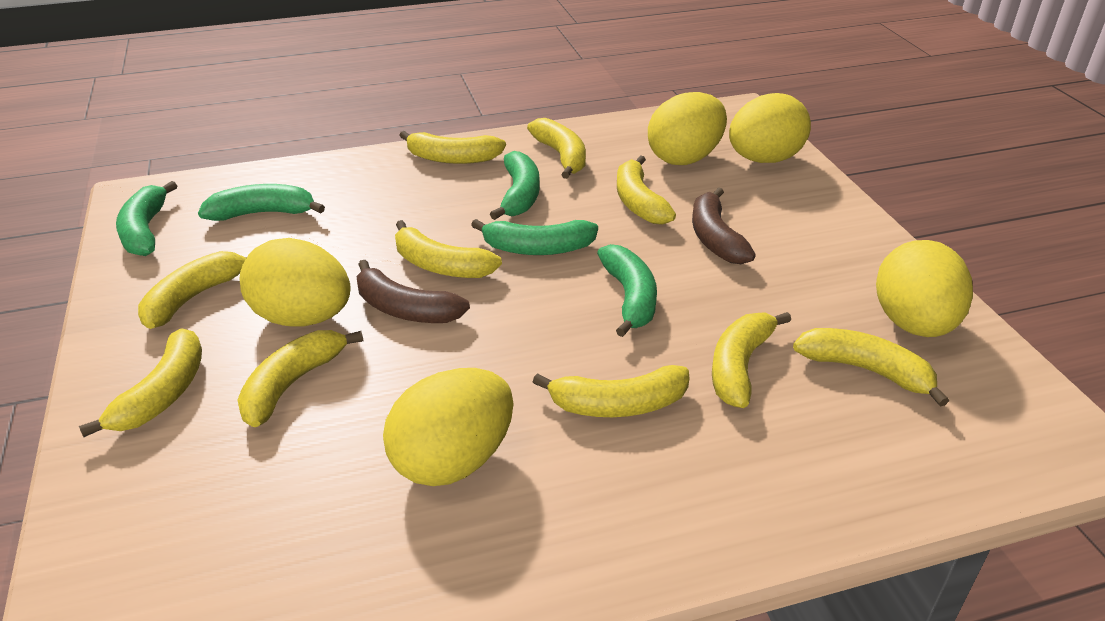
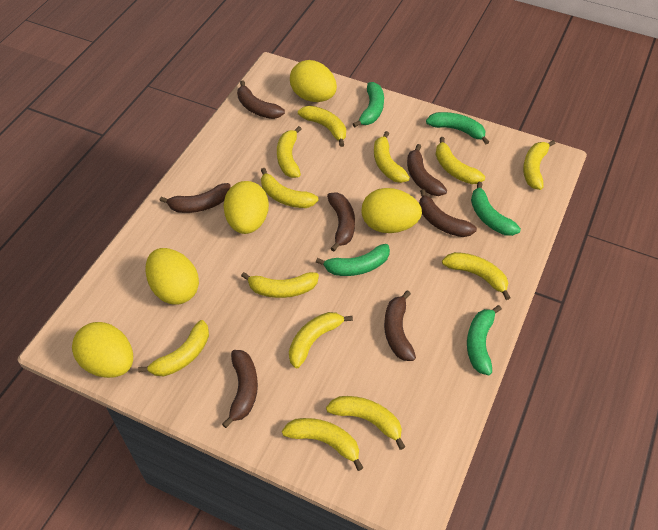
brown banana: [357,260,470,323] [692,187,756,264] = 2 -> [160,183,231,213] [222,350,258,428] [237,80,285,119] [327,193,355,252] [384,290,416,361] [407,144,447,196] [419,189,477,237] = 7
yellow banana: [79,328,202,437] [138,251,247,329] [238,330,363,427] [395,220,502,278] [399,131,506,164] [527,118,586,179] [533,365,689,417] [617,155,676,225] [712,312,791,408] [793,328,949,407] = 10 -> [138,320,209,376] [241,272,319,298] [261,168,319,208] [277,126,302,178] [282,418,363,471] [289,312,353,368] [298,106,346,147] [326,396,405,450] [374,131,410,183] [436,137,485,184] [442,252,511,300] [523,140,555,190] = 12

